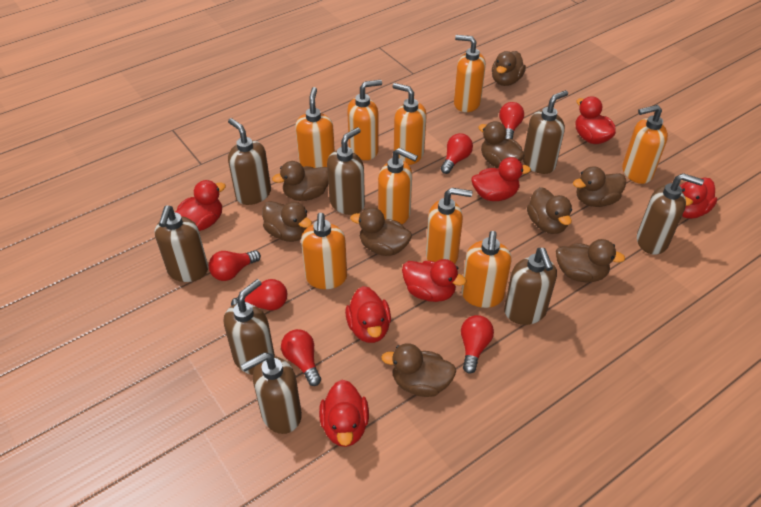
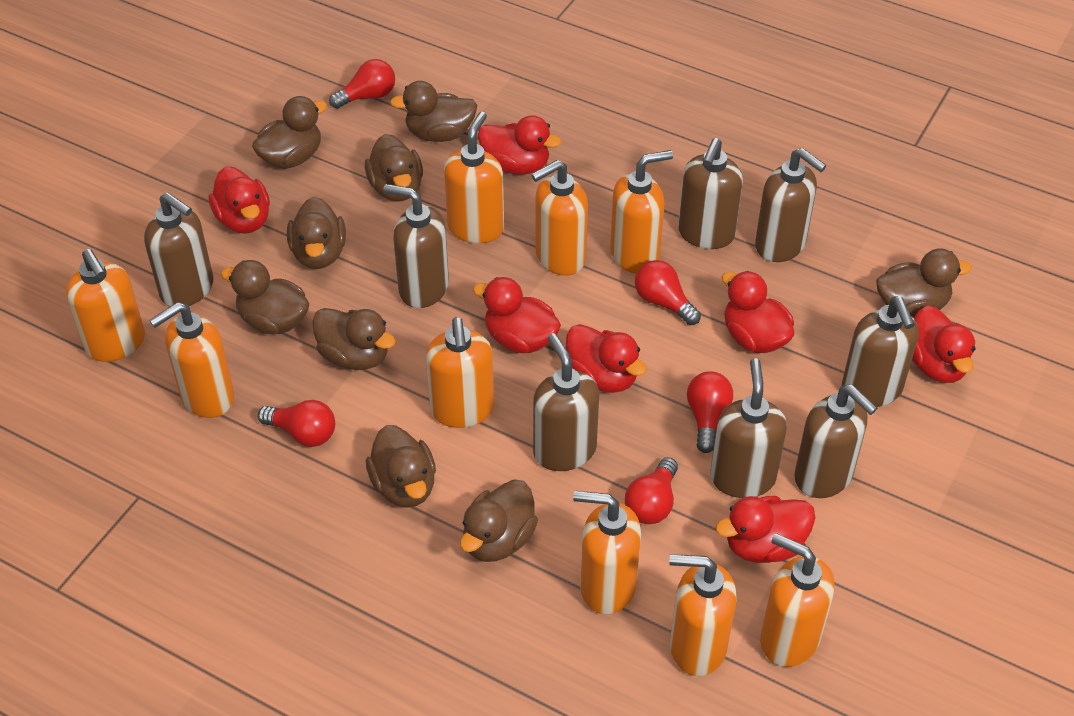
red light bulb: [209,250,261,281] [231,279,287,310] [281,329,321,386] [441,133,473,174] [461,315,494,374] [499,102,524,139] = 6 -> [258,400,335,447] [329,59,395,109] [625,457,678,524] [635,260,701,325] [687,371,733,453] = 5

